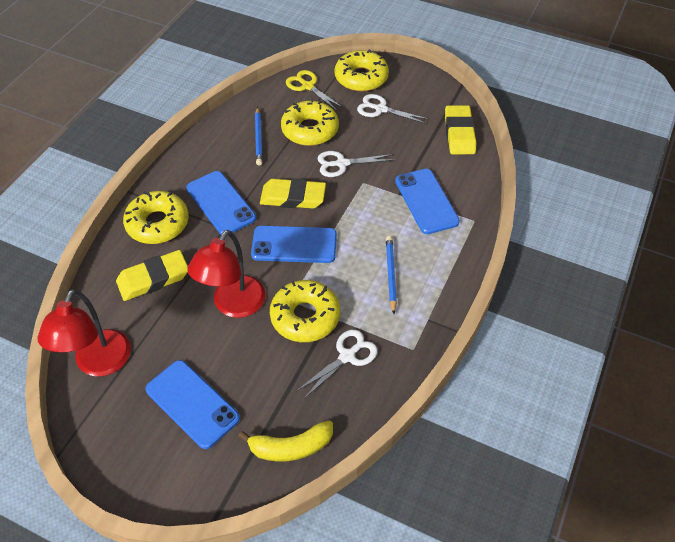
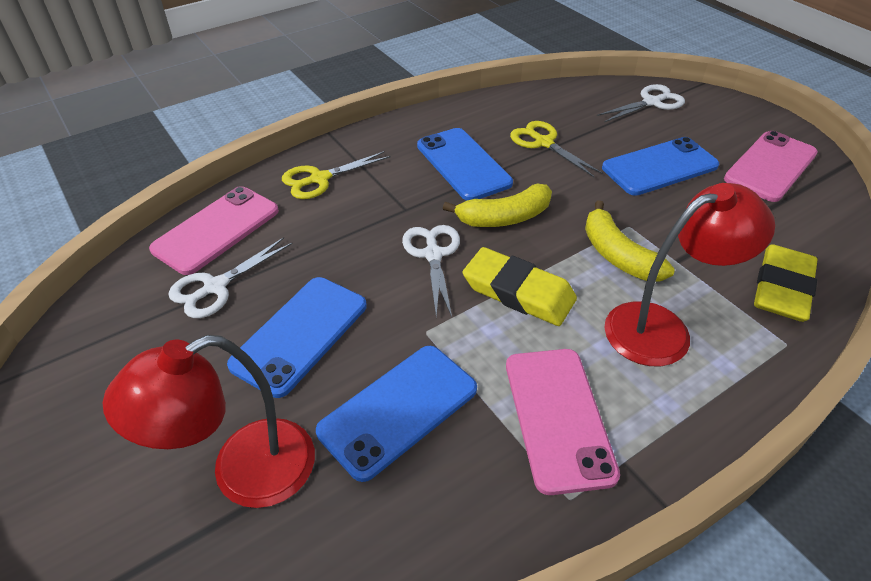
blue pencil: [255,107,262,165] [386,236,397,314] = 2 -> none = 0
pink phone: none = 0 -> [149,186,279,275] [506,349,620,495] [724,131,818,202] = 3
yellow banana: [238,421,333,462] = 1 -> [443,184,552,227] [585,200,675,281] = 2
yellow donut: [123,191,189,244] [270,280,340,342] [281,99,339,146] [334,49,389,92] = 4 -> none = 0
yellow eraser: [116,250,188,301] [260,179,326,209] [445,105,476,154] = 3 -> [462,247,577,326] [754,244,818,322] = 2
yellow scissors: [286,70,343,111] = 1 -> [282,151,390,199] [510,121,603,177] = 2

